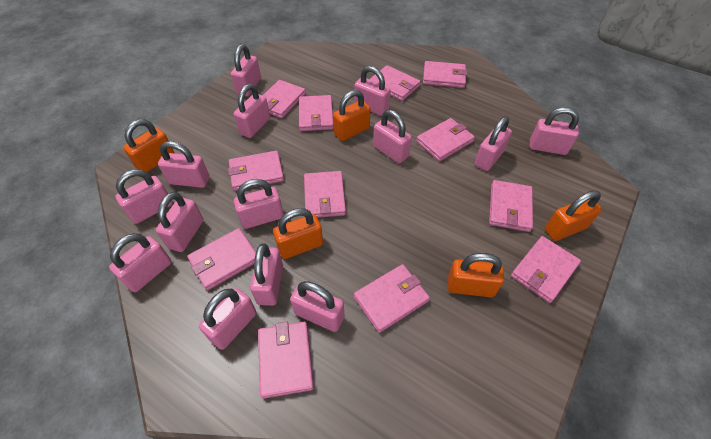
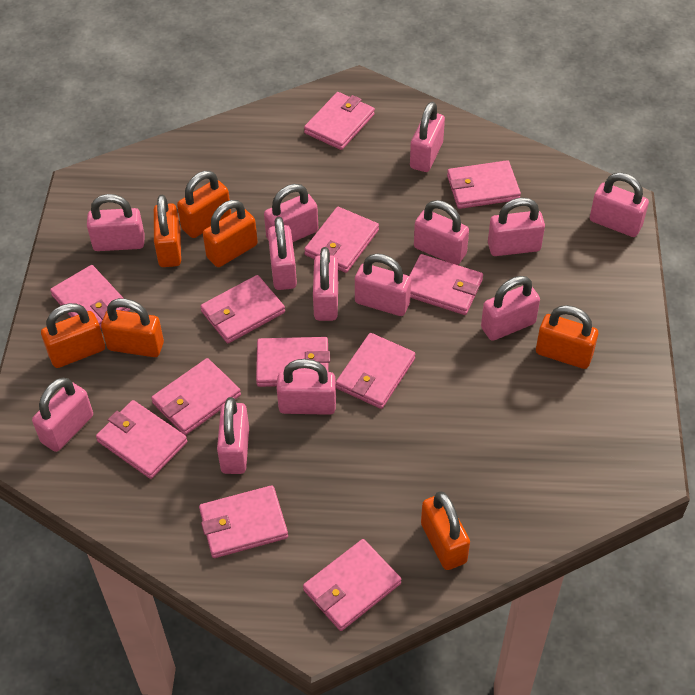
orange padlock: [123,119,174,172] [273,208,323,259] [333,90,371,141] [447,253,504,297] [545,190,602,241] = 5 -> [41,303,105,368] [101,298,164,357] [154,195,181,267] [177,171,231,238] [203,200,258,267] [421,491,470,570] [536,305,598,369] = 7
pink padlock: [109,233,172,292] [115,169,173,224] [156,192,204,252] [158,141,210,188] [199,288,256,350] [231,44,261,96] [234,84,270,138] [234,179,284,229] [250,243,283,306] [290,281,344,332] [354,66,391,116] [373,110,412,163] [475,116,512,171] [530,107,579,155] = 14 -> [32,378,93,452] [87,194,145,251] [217,397,249,474] [264,184,318,242] [268,217,297,290] [277,359,336,415] [313,247,338,321] [355,253,411,316] [410,102,445,172] [414,200,469,265] [481,276,540,341] [488,198,545,256] [590,172,649,237] = 13

